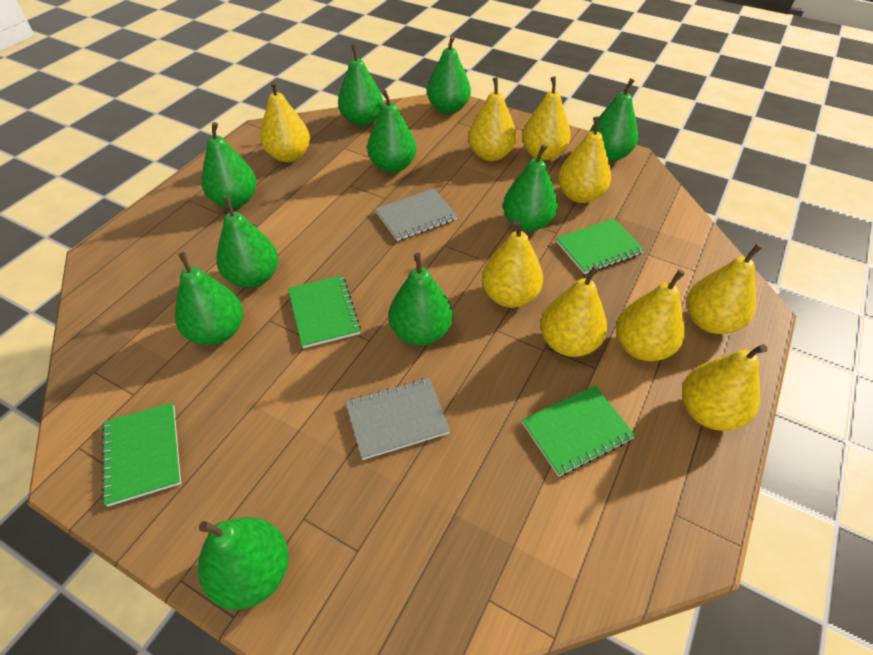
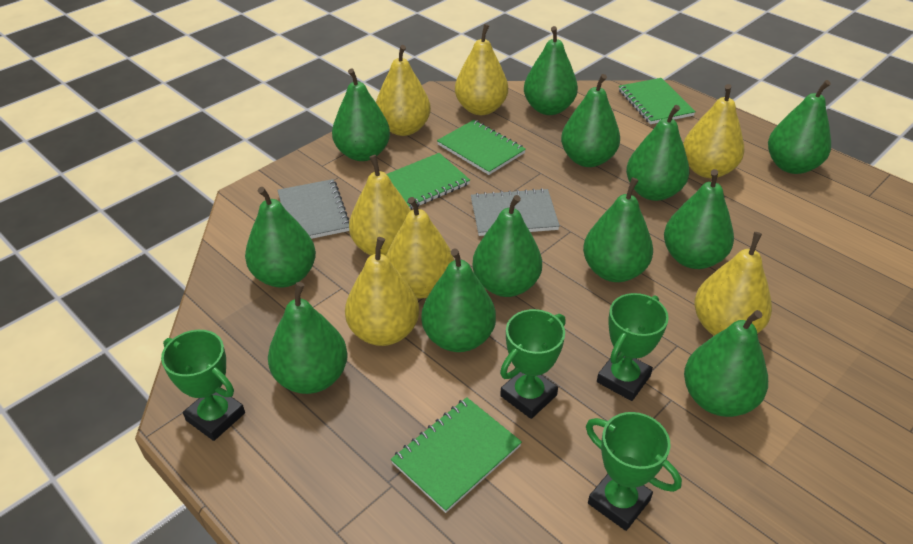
green pear: [175,252,243,345] [198,517,289,610] [202,122,257,208] [216,197,278,288] [338,45,383,126] [367,90,417,173] [389,253,453,346] [427,36,471,114] [503,144,558,232] [590,78,638,162] = 10 -> [245,187,316,287] [268,282,348,394] [332,69,390,161] [421,248,496,352] [472,195,542,297] [524,26,578,115] [561,74,620,167] [583,177,653,282] [626,105,689,201] [664,169,734,269] [684,310,768,417] [768,80,831,174] = 12
green trophy: none = 0 -> [161,330,245,441] [500,309,565,419] [586,412,682,531] [597,293,669,401] = 4
yellow pear: [260,81,310,162] [468,77,517,161] [482,220,543,308] [522,77,571,160] [540,265,607,357] [558,117,611,203] [616,270,685,361] [682,344,767,431] [687,244,763,334] = 9 -> [345,237,419,346] [349,155,411,256] [376,45,431,136] [386,197,454,299] [455,24,508,115] [683,84,745,178] [694,232,772,336] = 7

